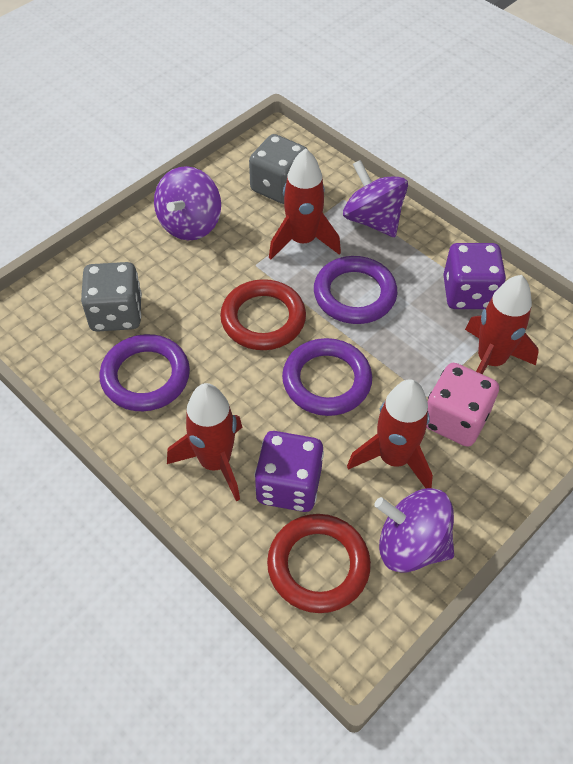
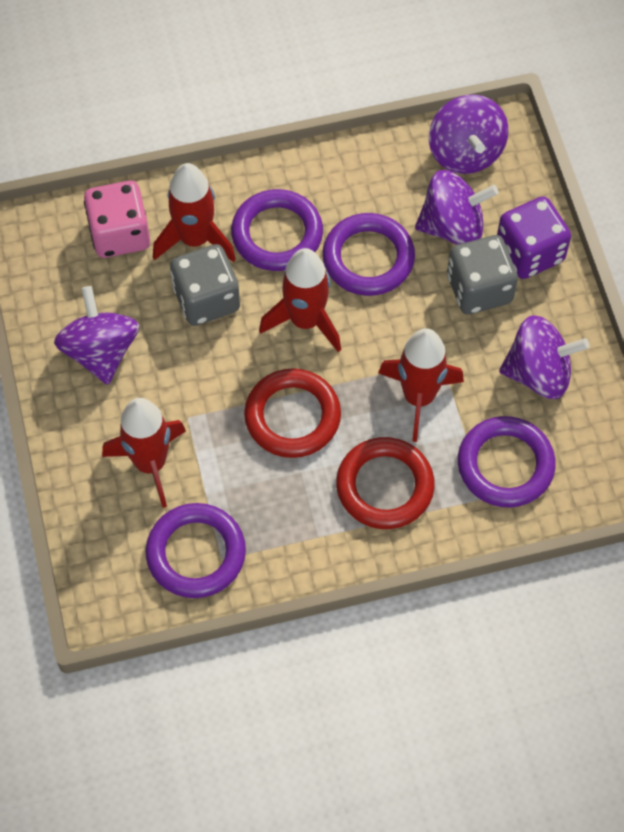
purple dice: [254,431,324,512] [443,243,506,309] = 2 -> [497,196,571,279] = 1
purple ring: [99,334,190,411] [282,338,372,416] [314,256,397,324] = 3 -> [145,503,246,598] [231,189,323,271] [322,213,415,296] [458,416,556,508] = 4
purple spinning top: [154,166,221,240] [343,160,408,237] [374,488,454,573] = 3 -> [54,286,139,385] [415,170,499,245] [429,94,508,174] [499,315,590,399] = 4

